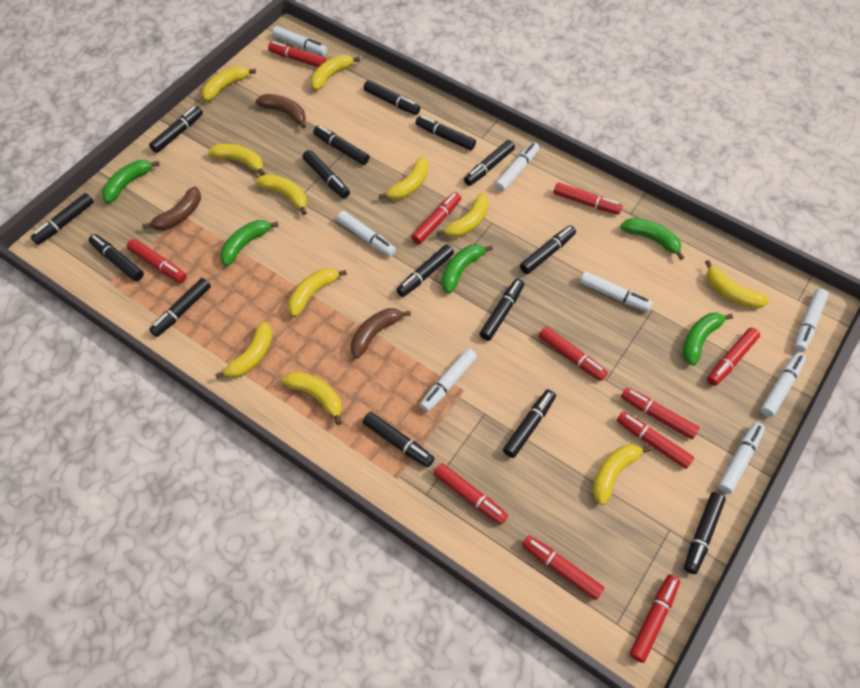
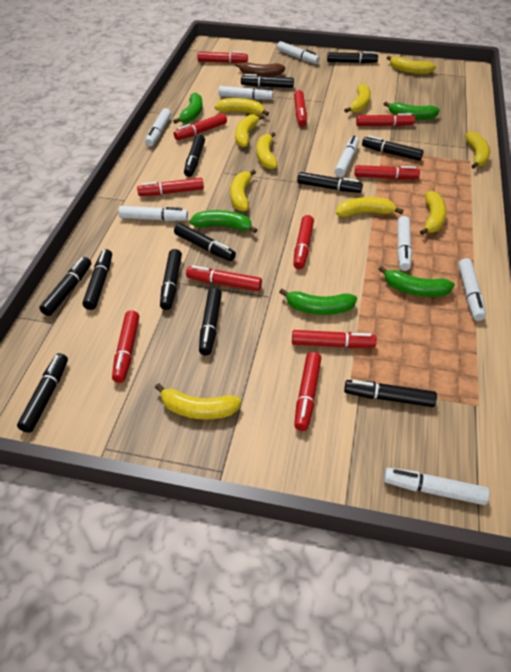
black marker: [31,193,94,245] [89,234,144,281] [149,106,203,153] [149,278,211,337] [302,150,350,198] [313,126,370,165] [362,412,434,467] [364,80,420,115] [396,244,454,297] [415,116,476,150] [464,140,515,186] [479,279,524,341] [503,389,556,458] [520,225,576,274] [684,492,726,574] = 15 -> [17,353,68,433] [39,257,91,316] [82,249,112,310] [160,249,182,310] [174,223,236,261] [184,134,205,177] [199,288,222,356] [241,74,294,88] [297,172,363,193] [327,52,378,63] [344,380,437,407] [362,136,424,161] = 12
brown banana: [142,187,201,230] [256,94,306,129] [351,308,411,358] = 3 -> [235,62,285,77] = 1
yellow banana: [202,66,256,101] [208,144,265,176] [215,322,272,379] [255,174,307,215] [282,371,342,425] [288,268,347,317] [310,55,360,90] [379,157,429,200] [437,193,489,238] [592,444,651,505] [705,260,769,309] = 11 -> [155,383,242,419] [215,98,269,116] [230,169,256,211] [235,114,264,147] [256,132,278,169] [336,197,403,217] [344,84,371,113] [387,56,436,74] [420,191,447,235] [465,131,490,169] = 10

